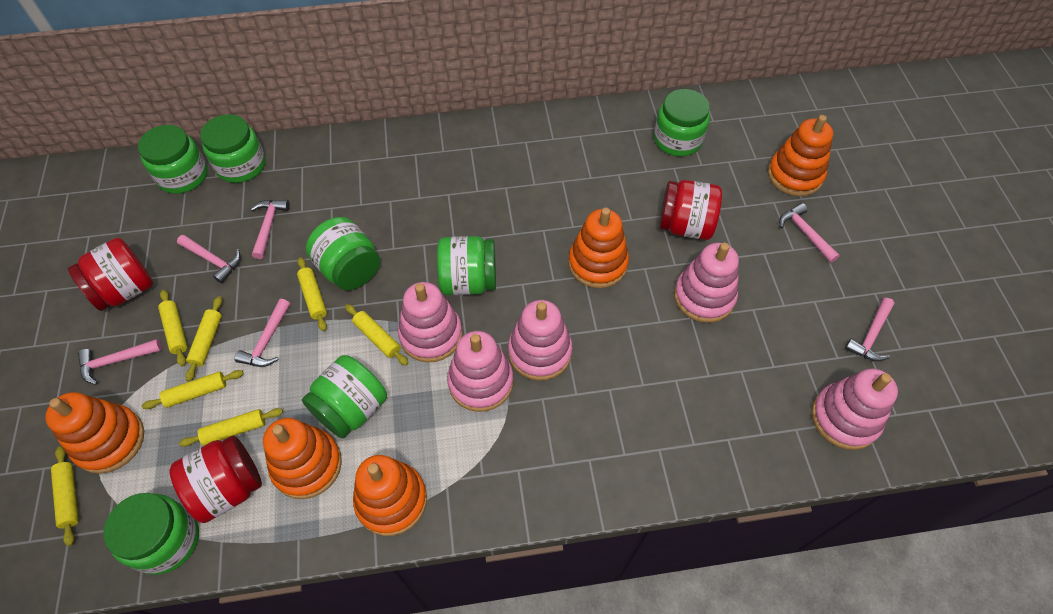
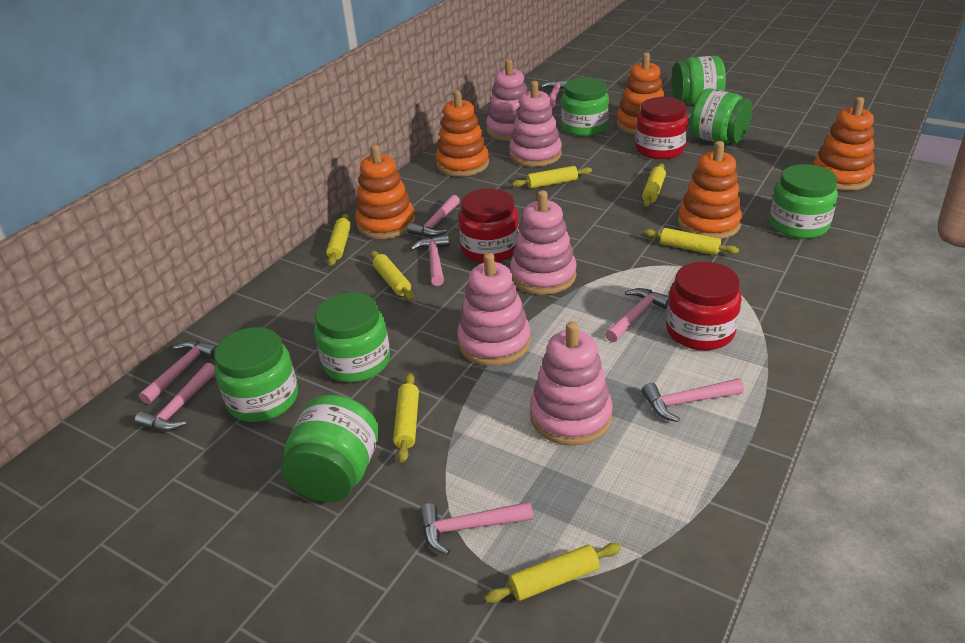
pink hammer: [78,339,162,385] [177,235,241,283] [234,299,290,367] [251,200,290,259] [779,203,840,263] [845,298,895,361] = 6 -> [135,363,215,432] [139,340,218,404] [407,195,460,237] [410,234,449,286] [419,501,533,555] [541,80,570,108] [605,288,669,342] [642,379,744,422] = 8

